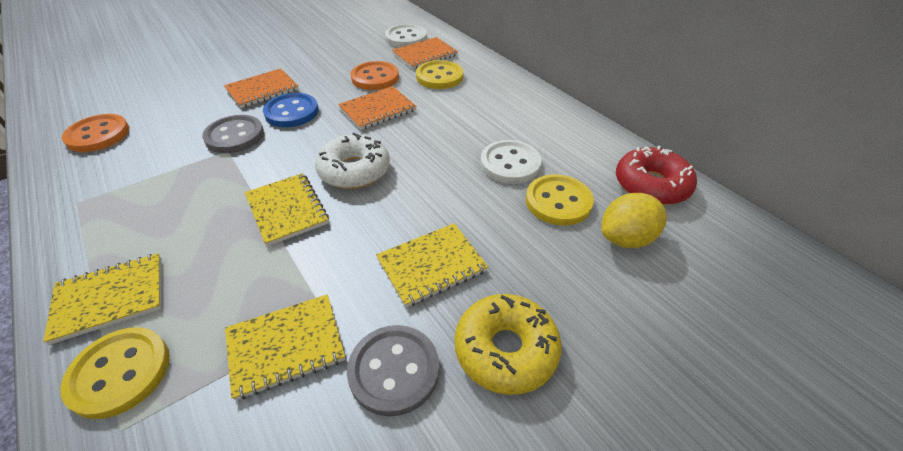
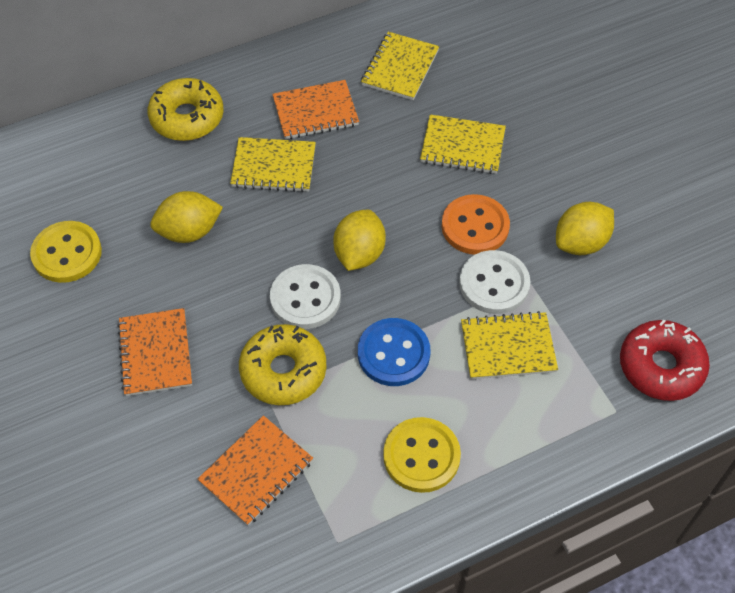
grey button: [202,115,264,153] [347,325,439,417] = 2 -> none = 0
orange button: [62,114,129,152] [351,61,399,90] = 2 -> [442,194,510,255] = 1
white donut: [315,133,390,189] = 1 -> none = 0
yellow button: [60,327,170,419] [416,60,463,89] [526,174,594,226] = 3 -> [30,221,102,283] [383,417,461,493] = 2
yellow donut: [455,294,561,395] = 1 -> [148,78,224,141] [239,324,326,405] = 2
yellow lemon: [602,193,667,248] = 1 -> [150,191,223,243] [333,210,386,271] [556,202,614,255] = 3

